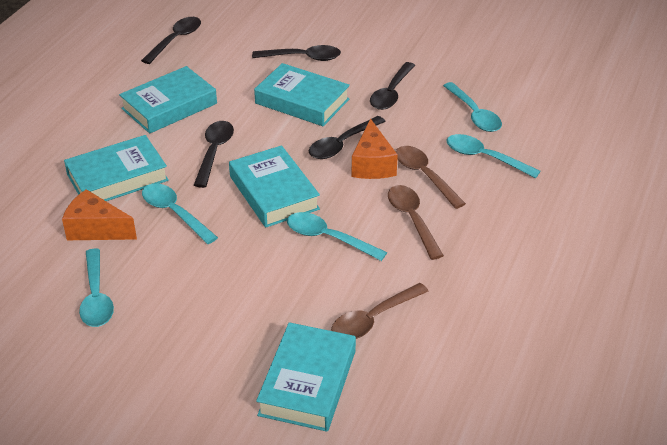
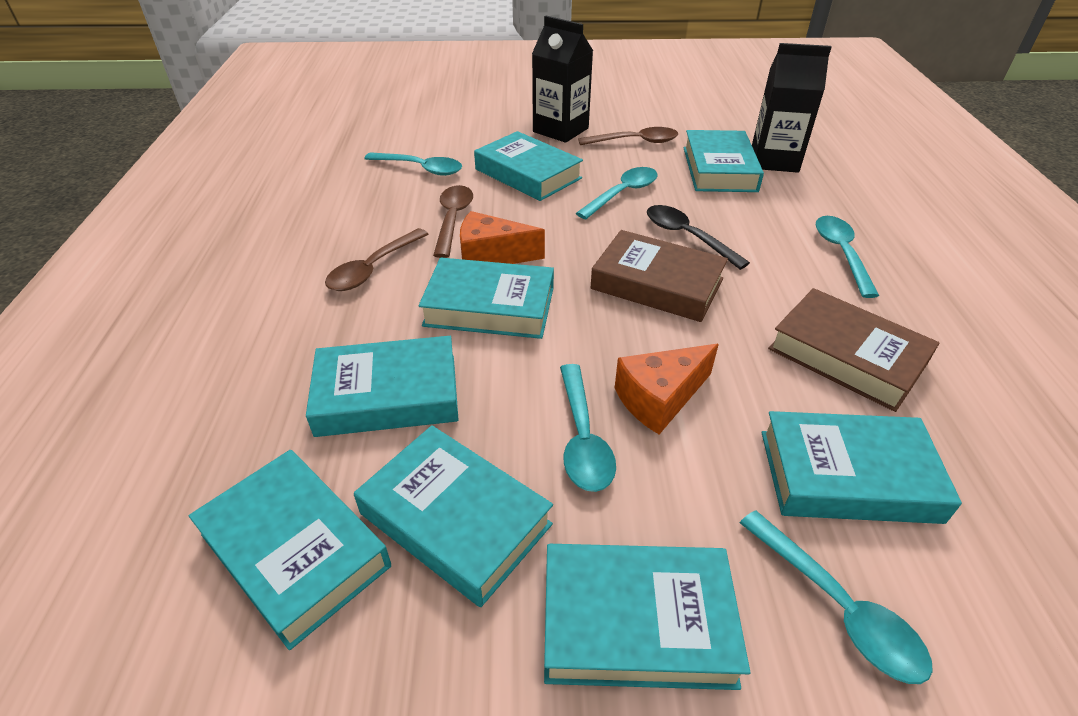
black carton: none = 0 -> [532,16,593,143] [752,43,831,173] = 2
black spoon: [141,17,201,64] [194,121,234,188] [252,45,341,61] [309,116,386,159] [370,62,416,110] = 5 -> [647,205,750,270] = 1
brown book: none = 0 -> [590,230,728,322] [768,288,940,412] = 2
turquoise book: [64,135,169,201] [119,66,217,134] [229,145,320,227] [254,63,350,126] [256,322,356,432] = 5 -> [189,450,391,650] [306,336,458,437] [354,425,553,607] [418,258,554,339] [474,131,583,201] [544,544,750,690] [684,130,764,192] [761,411,962,524] = 8

